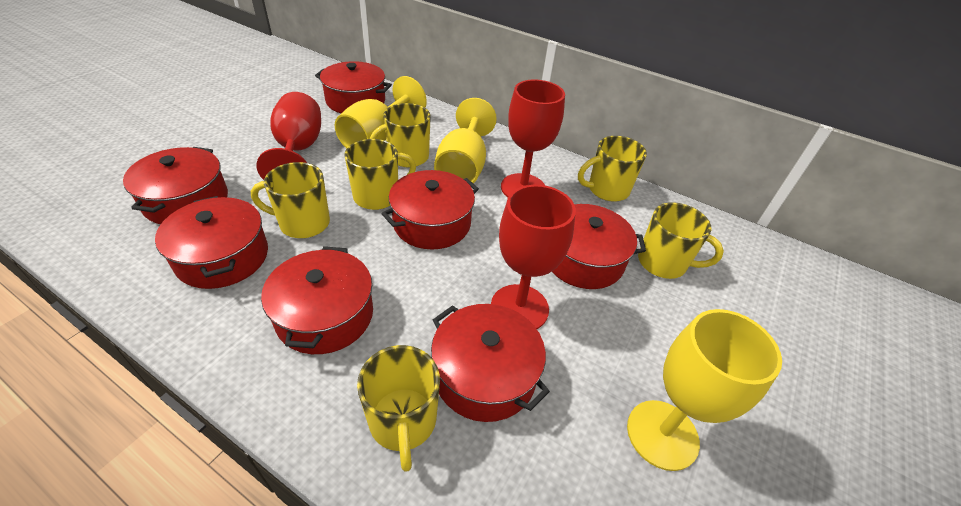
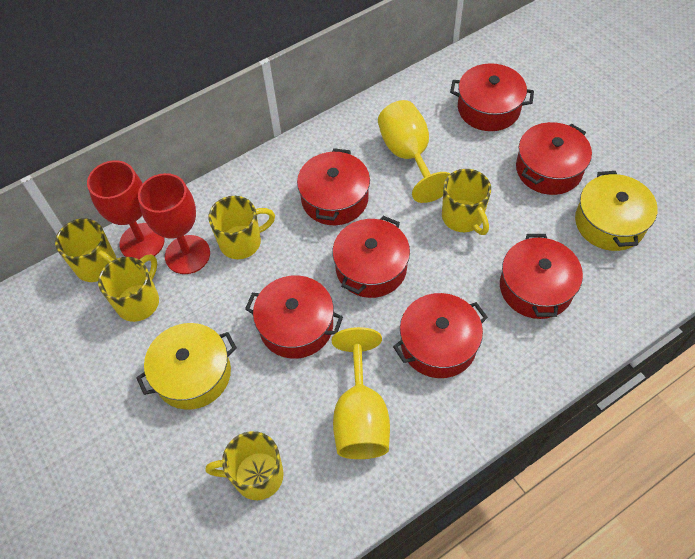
red goblet: [256,92,321,180] [491,185,576,329] [501,79,565,197] = 3 -> [87,160,165,260] [138,173,210,274] = 2
yellow goblet: [335,76,427,148] [434,98,497,184] [627,309,782,471] = 3 -> [332,327,390,459] [378,100,450,203] = 2
yellow mug: [251,162,330,238] [344,139,416,210] [357,345,440,472] [370,103,431,167] [578,136,647,202] [638,202,724,279] = 6 -> [55,218,116,282] [98,255,159,322] [205,431,284,500] [208,196,275,259] [442,169,491,235] = 5
yellow pot: none = 0 -> [136,323,237,410] [575,171,658,251] = 2

